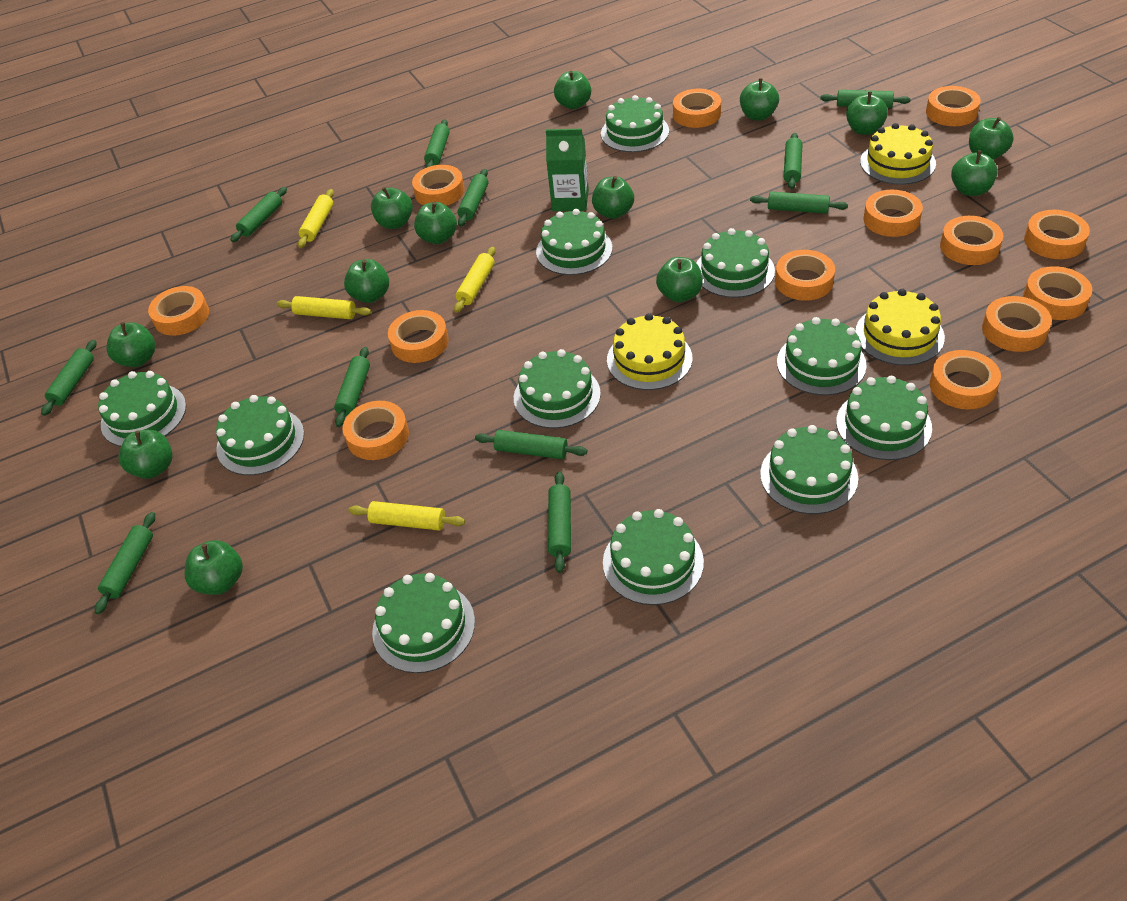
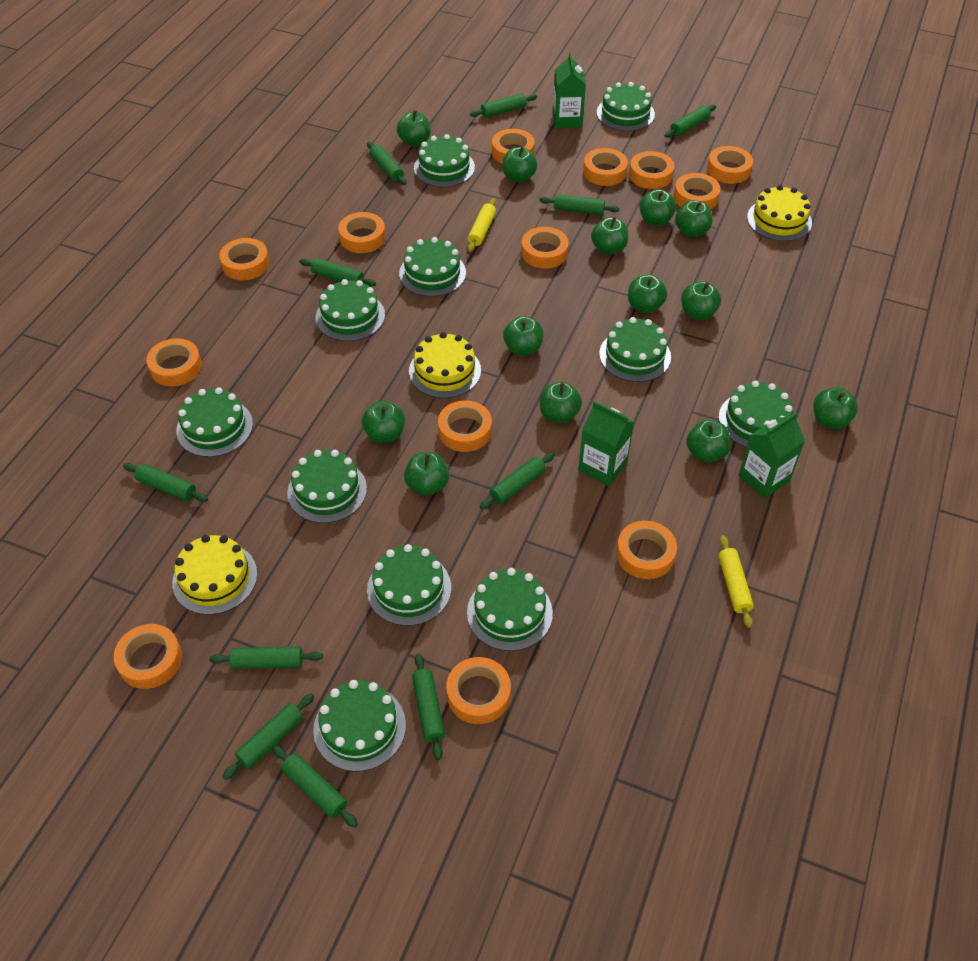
green carton: [546,129,589,211] = 1 -> [553,53,586,128] [578,401,634,486] [739,412,805,499] = 3
yellow rolling pin: [277,296,371,319] [298,189,334,248] [349,501,465,530] [454,247,496,313] = 4 -> [468,198,496,252] [718,535,754,628] = 2

